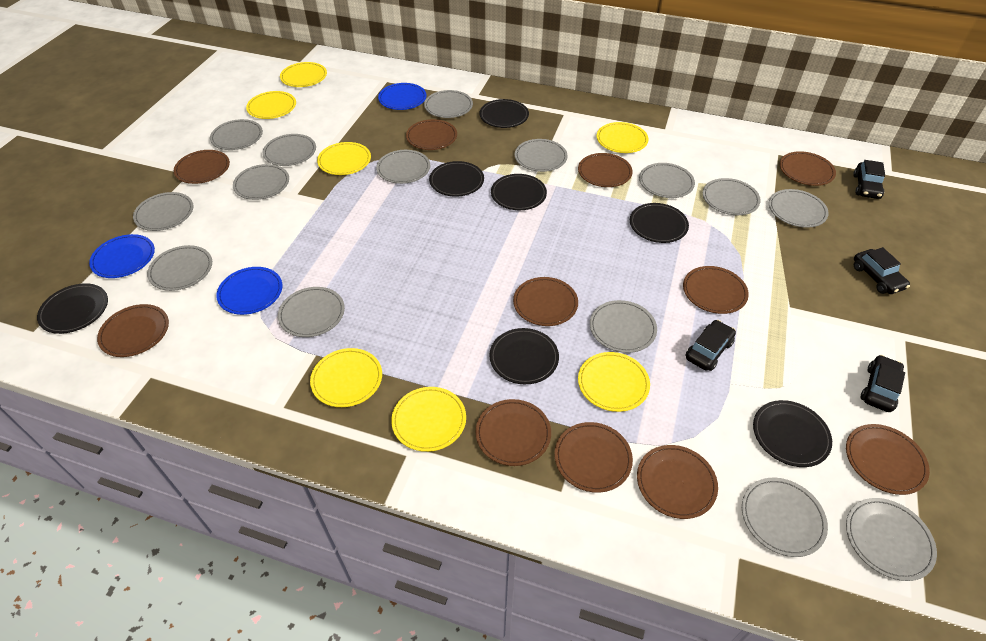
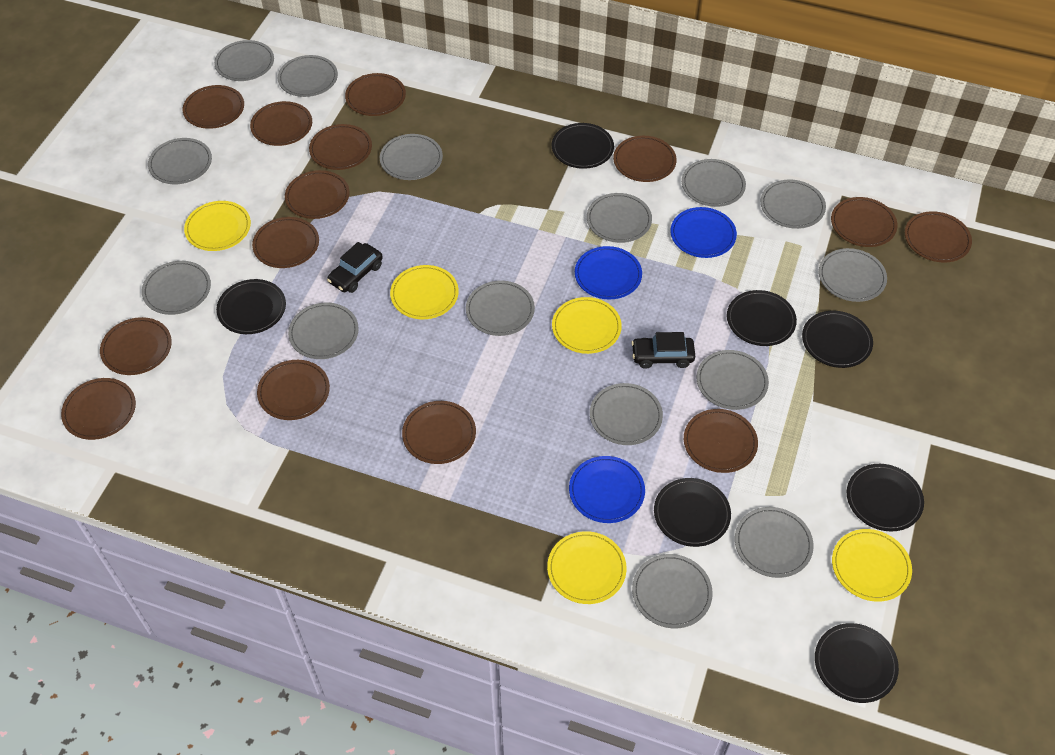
black car: [685,320,736,371] [853,160,885,199] [854,247,910,294] [861,355,905,412] = 4 -> [327,242,383,293] [631,332,695,369] = 2
brown plate: [97,304,169,357] [174,150,230,184] [406,119,457,150] [476,399,551,466] [513,277,578,326] [554,422,633,493] [578,153,633,187] [637,445,718,519] [683,266,749,314] [779,151,836,186] [846,424,930,495] = 11 -> [61,378,136,440] [100,317,172,375] [183,85,244,129] [250,101,312,146] [252,217,319,268] [257,360,330,420] [285,170,349,219] [309,124,372,170] [345,73,406,116] [402,401,476,464] [613,136,677,182] [684,409,758,473] [831,197,897,247] [905,211,972,263] = 14
yellow plate: [246,91,296,119] [280,62,327,87] [310,348,382,407] [317,142,371,175] [391,387,466,452] [578,352,650,412] [597,122,649,153] = 7 -> [184,201,251,251] [390,265,459,319] [547,531,627,604] [552,297,622,354] [832,529,912,602] = 5

